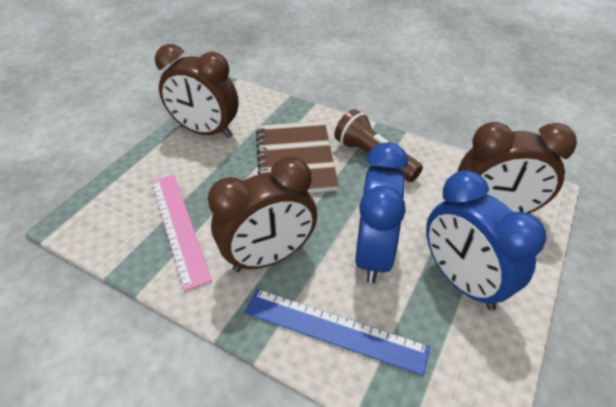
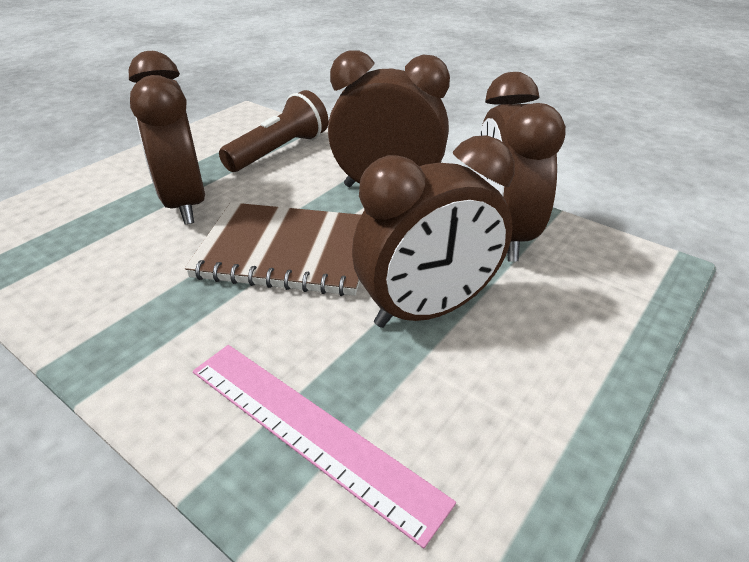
blue clock: [355,142,408,283] [426,170,546,310] = 2 -> none = 0
blue ruler: [244,289,430,376] = 1 -> none = 0
brown clock: [155,44,239,138] [208,157,317,272] [458,122,577,214] = 3 -> [129,51,205,224] [328,50,450,187] [352,135,514,328] [475,72,566,262] = 4

